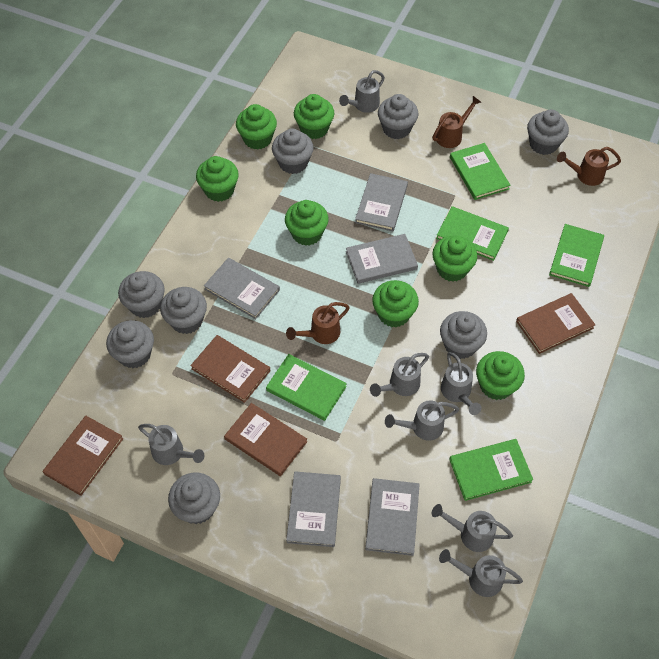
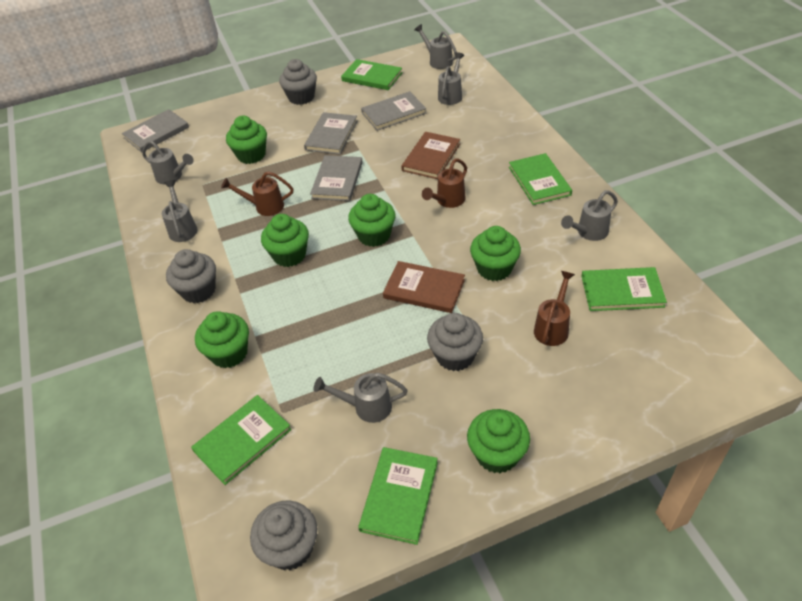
brown book: [42,416,123,496] [190,335,270,403] [224,403,307,476] [516,293,595,354] = 4 -> [383,261,465,313] [401,132,460,179] = 2
green cupcake: [196,156,239,202] [236,104,277,150] [285,200,329,246] [294,94,334,139] [372,280,419,327] [432,236,478,282] [476,351,525,400] = 7 -> [195,311,249,368] [226,115,267,164] [261,214,309,267] [348,194,395,247] [467,409,530,473] [470,226,521,281] = 6
grey book: [204,258,280,319] [286,471,341,547] [346,234,418,284] [355,173,408,231] [365,478,420,556] = 5 -> [122,109,189,152] [304,112,358,154] [310,155,363,201] [361,91,426,131] = 4
grey cupcake: [106,320,154,368] [118,271,165,318] [160,287,207,334] [168,473,220,524] [272,129,314,174] [378,94,418,139] [440,311,487,359] [527,109,569,155] = 8 -> [166,249,216,303] [250,501,317,570] [279,59,317,105] [427,313,483,371] = 4
grey watering can: [138,424,204,465] [339,70,385,113] [370,353,429,397] [385,400,459,441] [432,504,513,552] [439,549,523,597] [441,352,481,415] = 7 -> [142,140,194,184] [162,180,198,242] [313,373,407,423] [414,24,457,69] [438,52,464,105] [561,190,618,241] = 6

